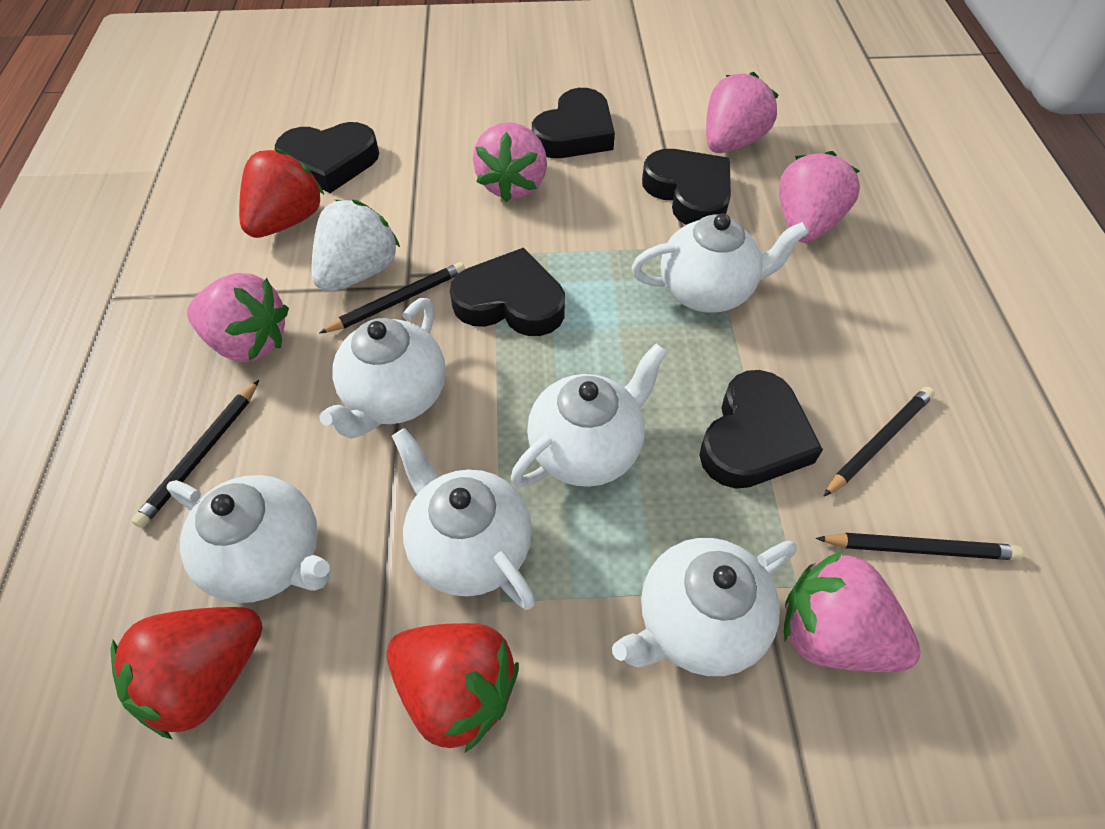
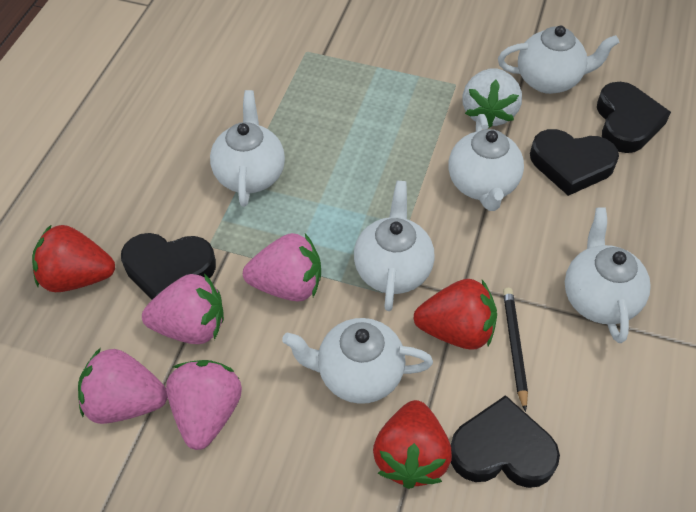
black heart: [275,122,379,193] [450,248,565,336] [532,88,615,158] [642,149,731,225] [699,370,823,489] = 5 -> [121,233,216,300] [451,395,560,488] [530,129,619,196] [597,82,671,153] = 4
black pencil: [131,380,259,528] [319,262,465,334] [816,533,1024,560] [823,387,935,497] = 4 -> [503,288,528,412] = 1
pink strawberry: [187,273,289,362] [473,122,547,202] [706,72,779,153] [779,151,860,243] [784,551,920,672] = 5 -> [78,348,168,424] [142,274,224,344] [166,360,242,450] [243,233,321,301] = 4

